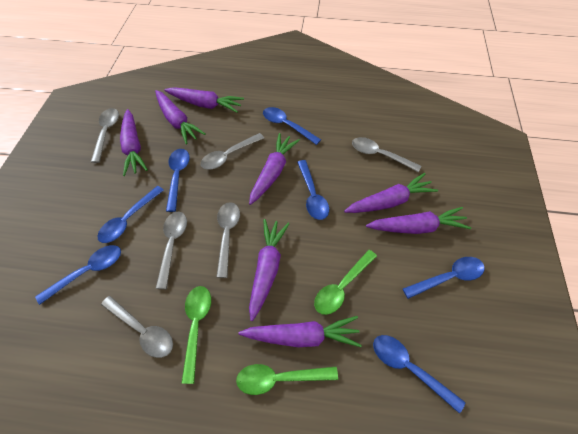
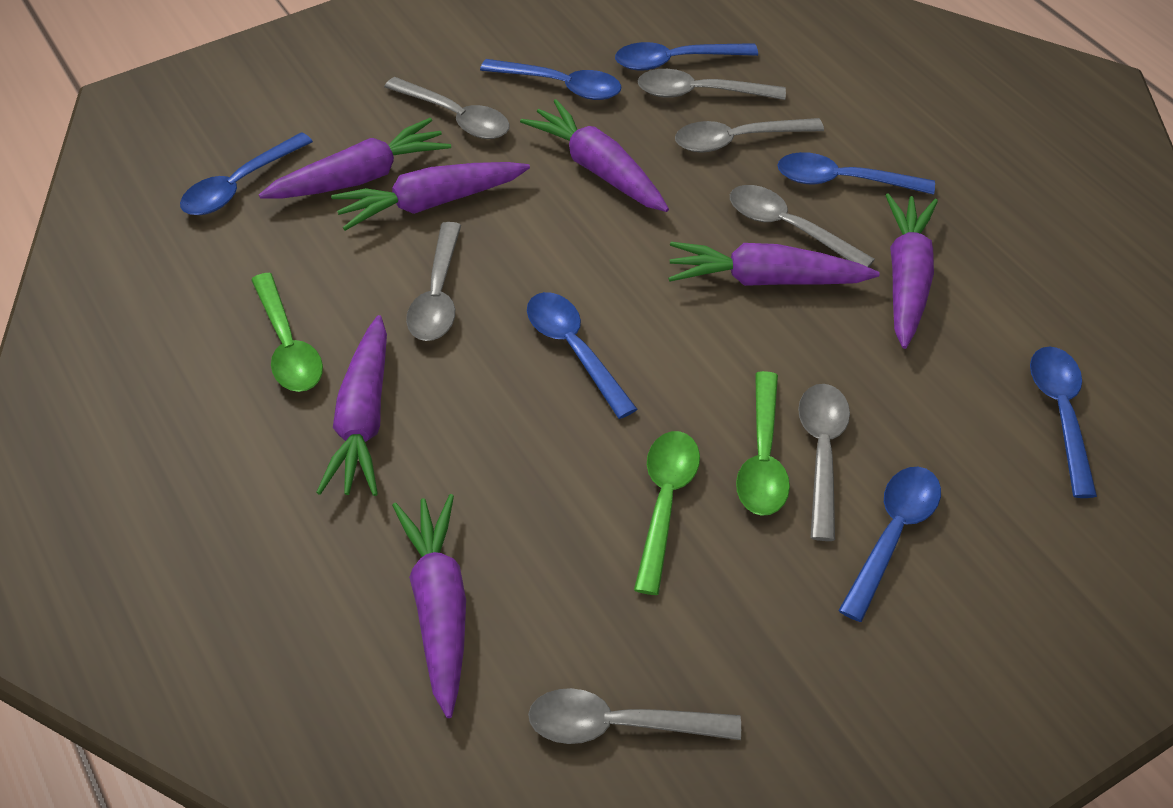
grey spoon: [91,108,119,163] [101,296,173,358] [156,211,187,289] [201,133,264,170] [216,202,240,278] [352,137,421,172] = 6 -> [384,77,510,139] [406,222,461,341] [528,688,741,744] [638,69,786,100] [675,118,824,153] [730,185,875,267] [798,384,850,541] = 7
purple carrot: [120,109,148,176] [155,90,206,144] [164,87,244,113] [239,316,362,347] [249,133,300,205] [249,219,289,321] [344,173,438,213] [366,207,471,234] = 8 -> [259,118,451,198] [316,315,387,496] [331,162,530,231] [392,494,466,718] [520,99,669,212] [668,242,880,286] [885,193,938,349] = 7

